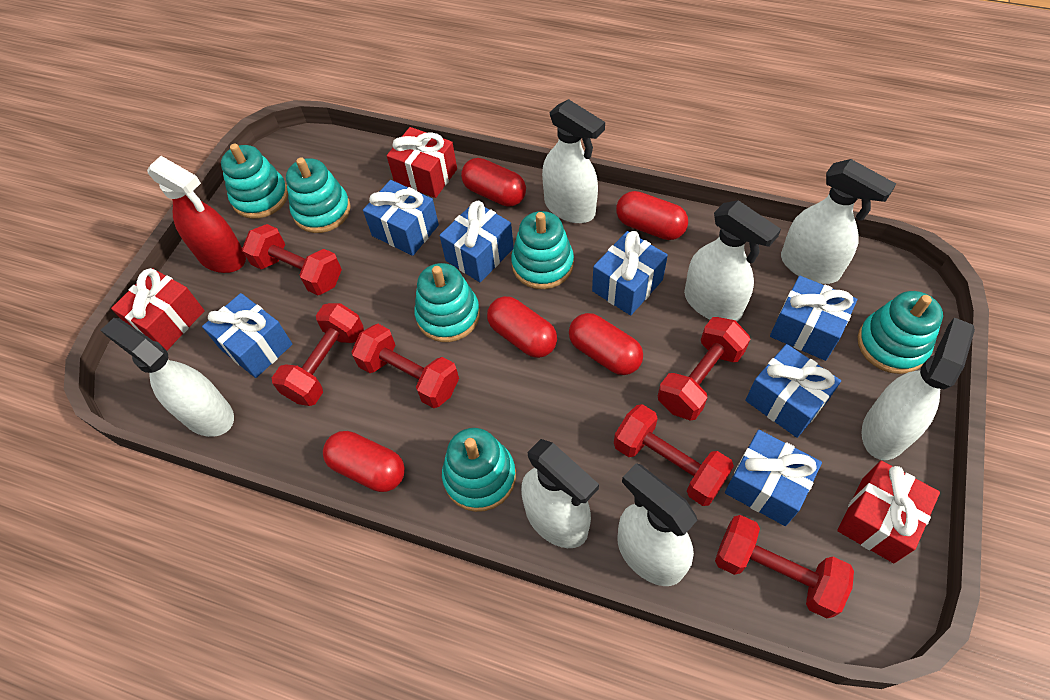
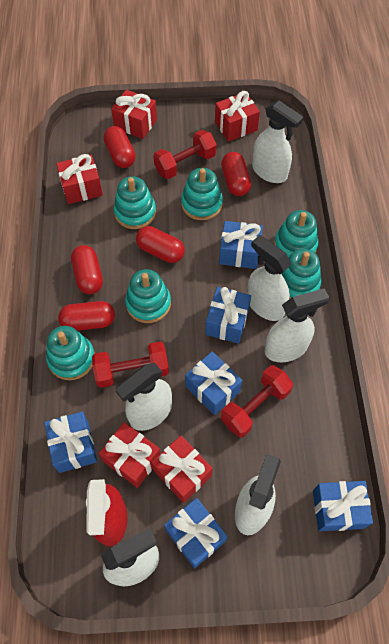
blue gift: [202,293,292,378] [363,180,439,256] [440,201,514,282] [592,231,668,316] [725,430,822,526] [745,344,841,438] [770,276,857,361] = 7 -> [44,411,97,473] [164,498,228,568] [185,351,242,415] [205,287,251,344] [219,221,263,269] [313,481,373,531] = 6
red dumbbell: [242,224,342,295] [272,303,364,406] [352,324,459,408] [614,404,734,506] [658,317,750,420] [715,515,854,618] = 6 -> [92,342,169,388] [153,130,217,179] [221,365,293,437] = 3
red gift: [111,268,205,351] [387,127,457,198] [837,461,940,563] = 3 -> [56,154,103,204] [99,422,161,488] [111,89,157,139] [152,436,213,503] [215,91,260,142] = 5
white spray bottle: [101,318,234,437] [521,439,599,548] [542,99,605,223] [617,463,697,586] [684,200,781,322] [781,159,896,284] [861,317,975,460] = 7 -> [101,528,159,586] [115,363,172,431] [235,454,281,535] [247,235,291,321] [252,100,303,183] [265,288,330,362] = 6

